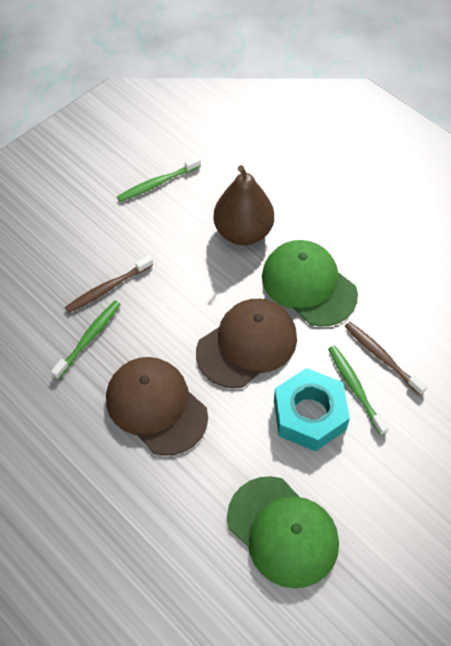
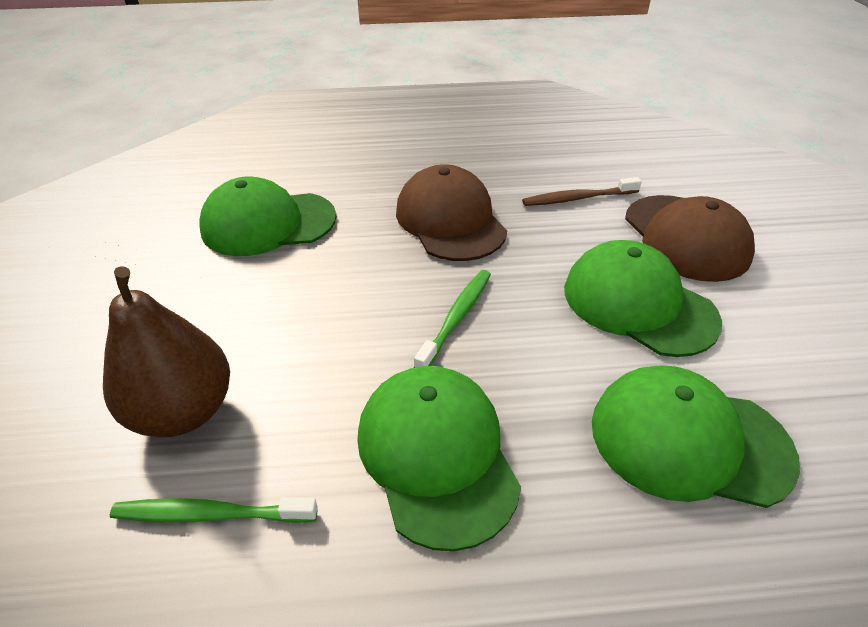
brown toothbrush: [65,255,153,313] [345,322,427,395] = 2 -> [522,177,642,206] = 1
green cap: [227,476,339,588] [262,240,358,327] = 2 -> [199,176,336,256] [357,366,521,551] [564,240,722,357] [592,365,800,508] = 4
green toothbrush: [51,301,121,380] [117,156,201,202] [328,346,389,436] = 3 -> [110,497,318,523] [414,270,491,368] = 2
turquoise nut: [274,368,350,451] = 1 -> none = 0

